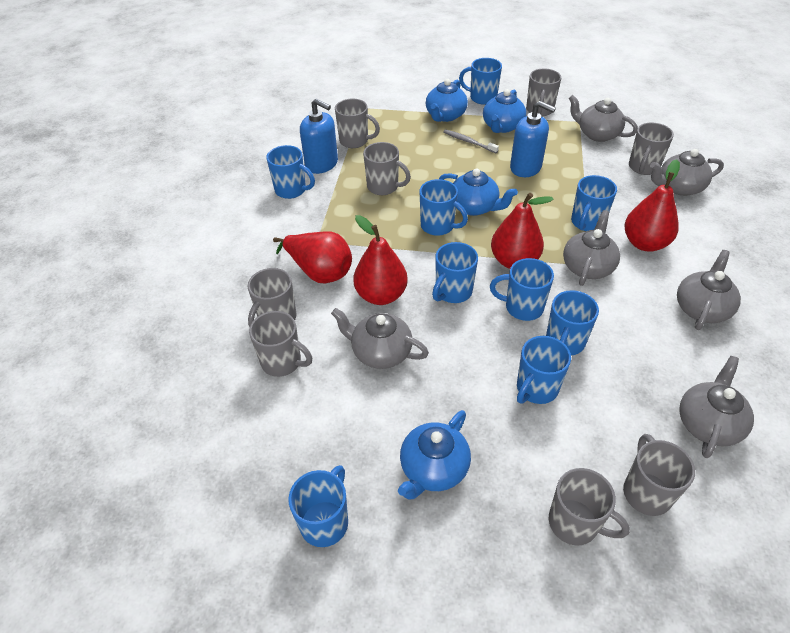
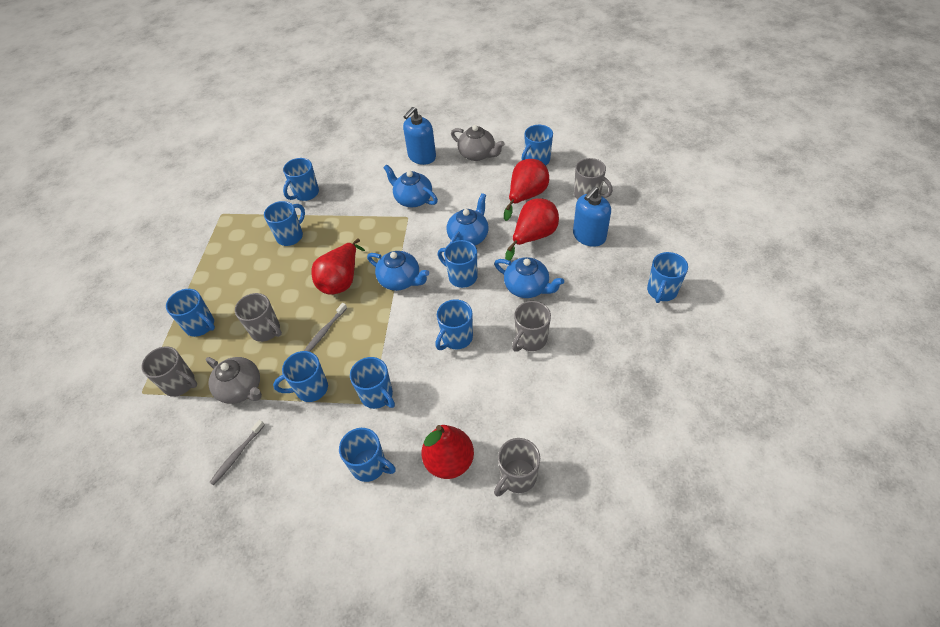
blue mug: [266,145,315,199] [288,465,348,547] [420,179,468,236] [432,242,478,303] [459,58,502,105] [490,258,554,321] [517,336,571,404] [546,290,599,355] [571,175,617,231] = 9 -> [166,289,215,337] [264,201,305,246] [273,351,328,402] [283,158,319,201] [339,428,396,482] [350,357,395,409] [435,299,473,350] [438,240,477,288] [521,125,553,166] [647,252,688,303] = 10
grey mug: [248,268,296,327] [249,311,312,377] [335,99,380,148] [363,142,411,195] [526,68,561,116] [549,468,630,545] [623,434,695,516] [629,122,674,175] = 8 -> [141,346,197,397] [235,293,282,342] [494,438,540,496] [512,301,551,352] [574,158,613,199] = 5
grey teapot: [331,308,429,369] [563,210,620,286] [568,95,638,142] [650,149,724,196] [677,250,741,330] [679,356,754,458] = 6 -> [206,357,262,404] [451,125,505,161] = 2
grey toothbrush: [443,129,499,153] = 1 -> [209,420,265,486] [304,303,347,352] = 2

